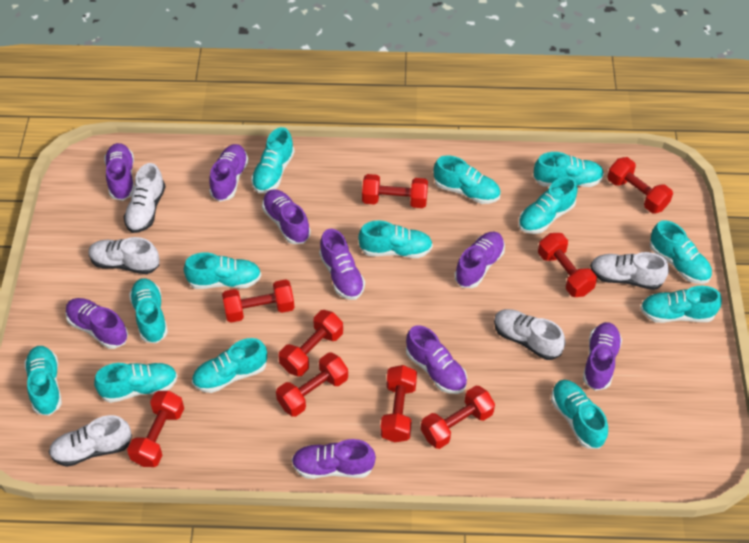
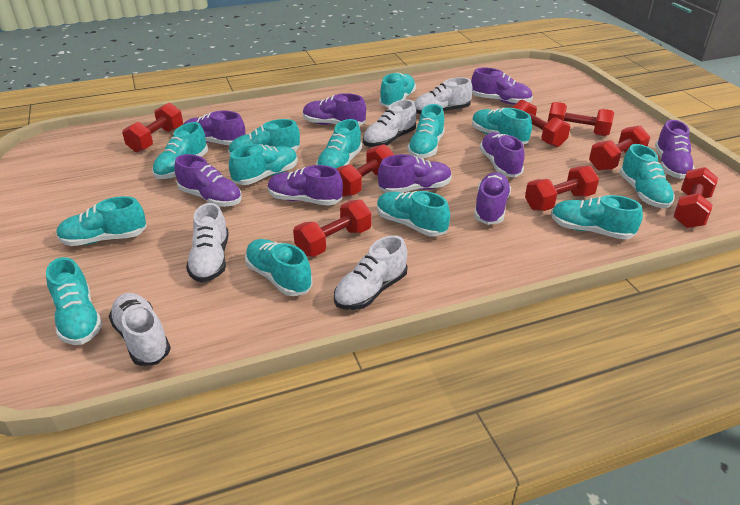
red dumbbell: [127,391,184,467] [222,279,295,323] [276,353,348,417] [278,310,343,377] [362,174,428,208] [380,365,417,442] [421,386,495,449] [538,233,597,297] [607,157,673,213] = 9 -> [122,103,183,153] [293,200,371,257] [337,144,395,197] [512,100,570,147] [525,166,599,211] [547,102,614,136] [589,125,650,171] [673,167,718,228] = 8

